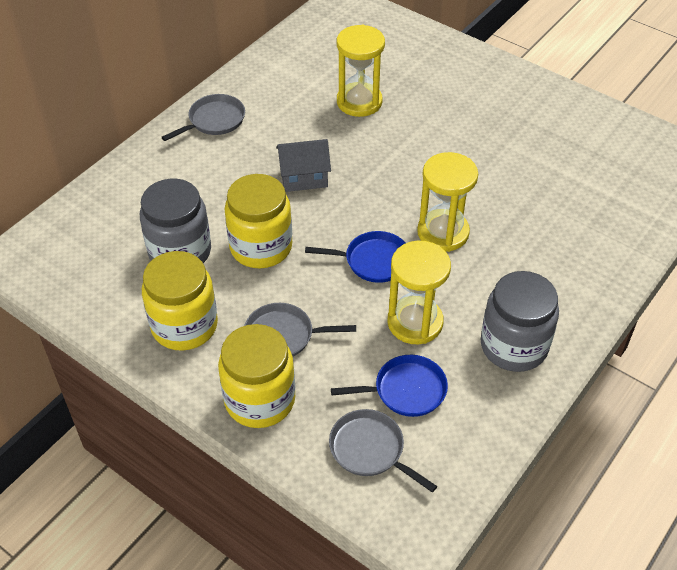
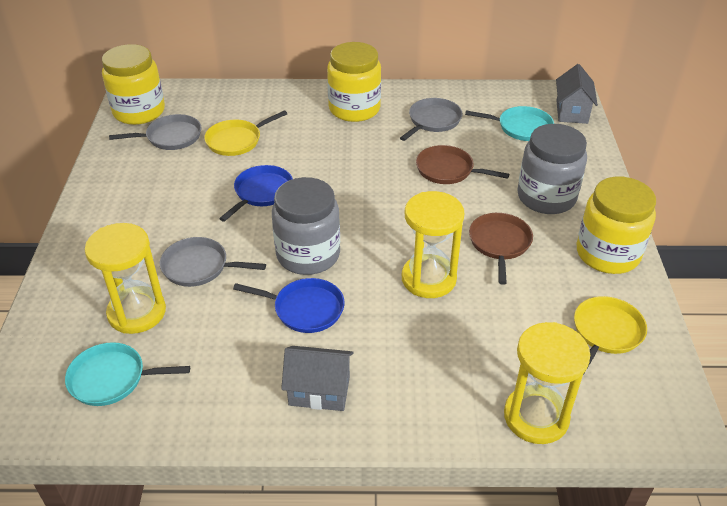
brown pan: none = 0 -> [416,145,509,184] [469,213,533,285] = 2
grey house: [276,139,331,192] = 1 -> [281,346,354,411] [556,64,598,124] = 2
turquoise pan: none = 0 -> [65,342,190,406] [465,106,554,141] = 2
yellow pan: none = 0 -> [204,110,287,156] [574,296,647,375] = 2

